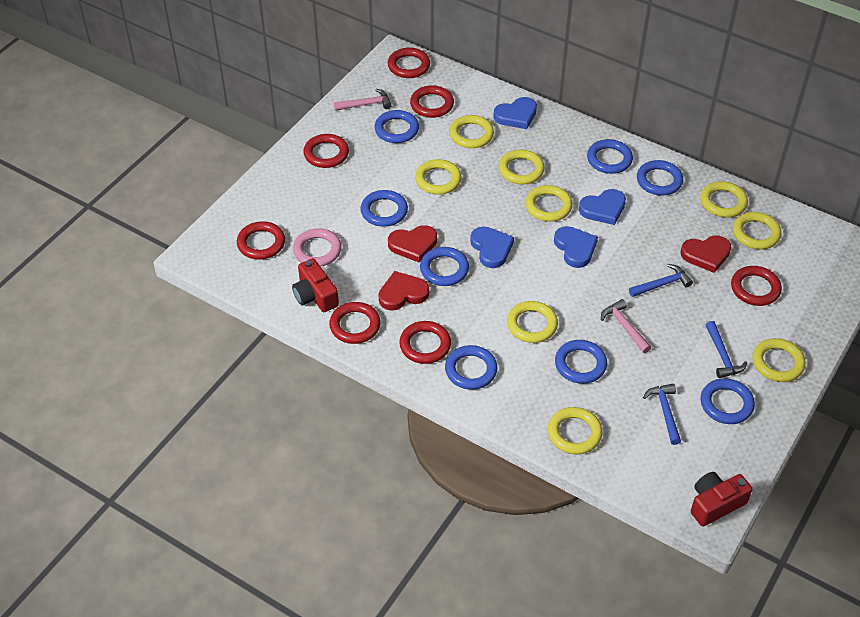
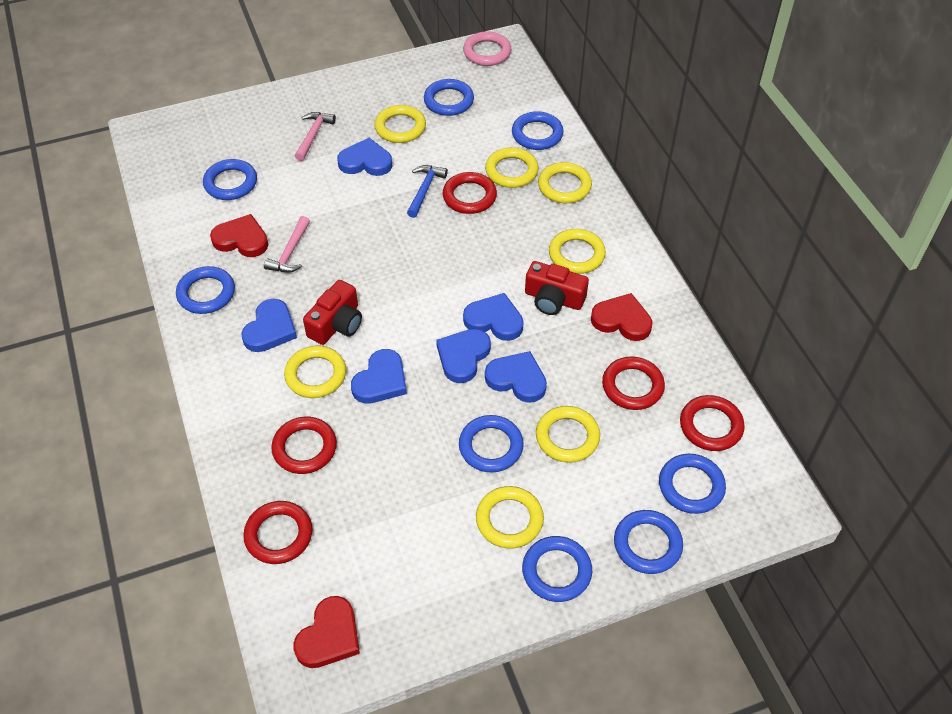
blue hammer: [629,264,693,297] [643,384,681,445] [706,321,747,378] = 3 -> [407,165,448,218] = 1
blue heart: [470,227,514,268] [493,97,537,129] [554,226,598,268] [579,189,626,225] = 4 -> [241,299,297,352] [337,138,393,176] [351,349,407,404] [436,329,491,383] [463,293,524,341] [485,351,547,403] = 6
red ring: [237,221,285,260] [303,134,349,168] [329,302,381,344] [388,47,430,78] [399,321,451,364] [410,85,454,118] [731,266,782,306] = 7 -> [243,501,313,564] [271,417,337,474] [443,172,497,214] [602,357,665,410] [680,395,745,451] = 5
yellow ring: [415,159,461,195] [449,115,494,148] [499,150,545,184] [507,301,558,343] [525,185,573,222] [548,407,603,454] [700,181,748,218] [733,212,781,249] [752,338,806,382] = 9 -> [284,346,346,398] [375,105,426,143] [476,486,544,549] [485,147,539,188] [536,406,600,463] [538,162,592,203] [549,229,606,274] = 7

